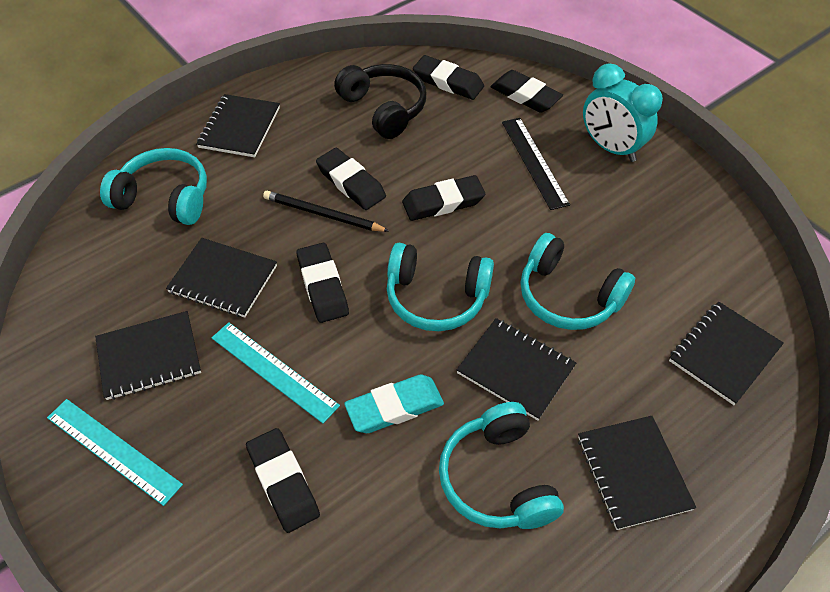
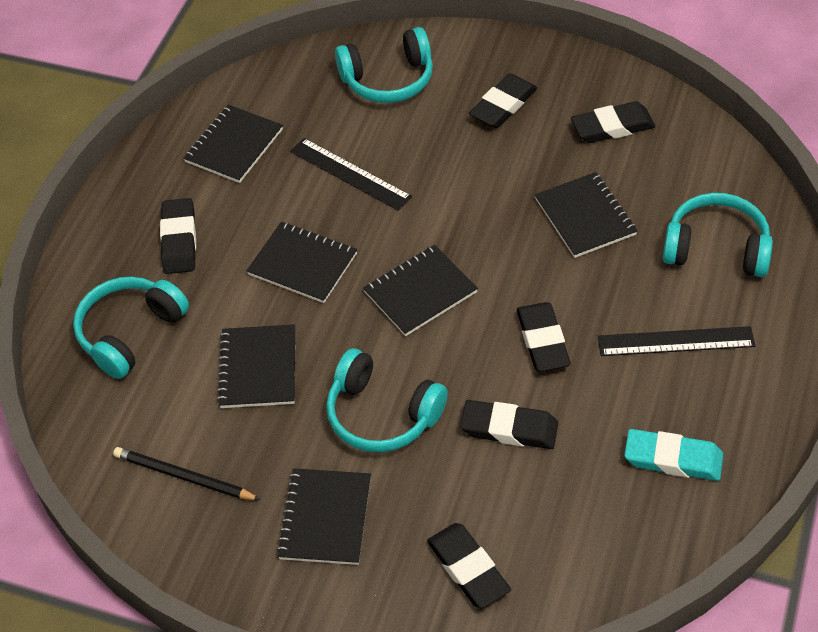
black headphones: [334,64,426,139] = 1 -> none = 0
black ruler: [502,118,570,210] = 1 -> [290,138,412,211] [598,326,755,356] = 2
turquoise clock: [583,64,663,162] = 1 -> none = 0
turquoise ruler: [47,399,183,506] [212,322,340,423] = 2 -> none = 0

